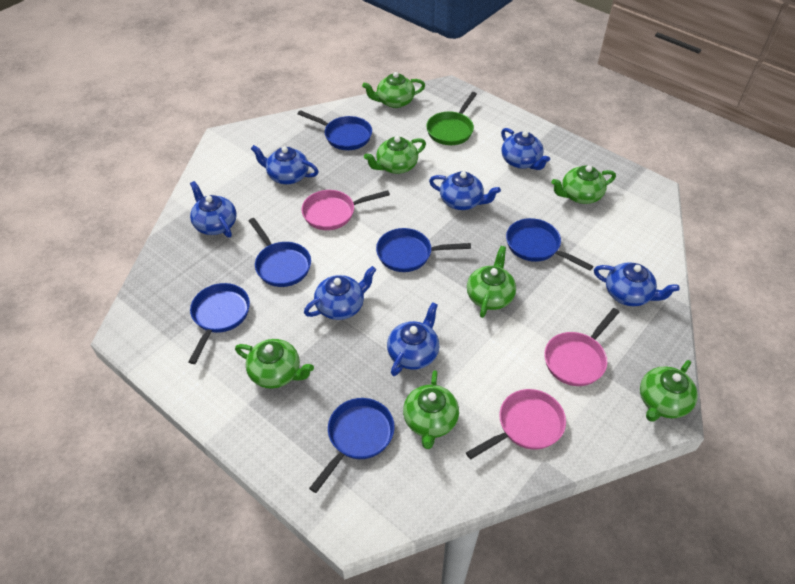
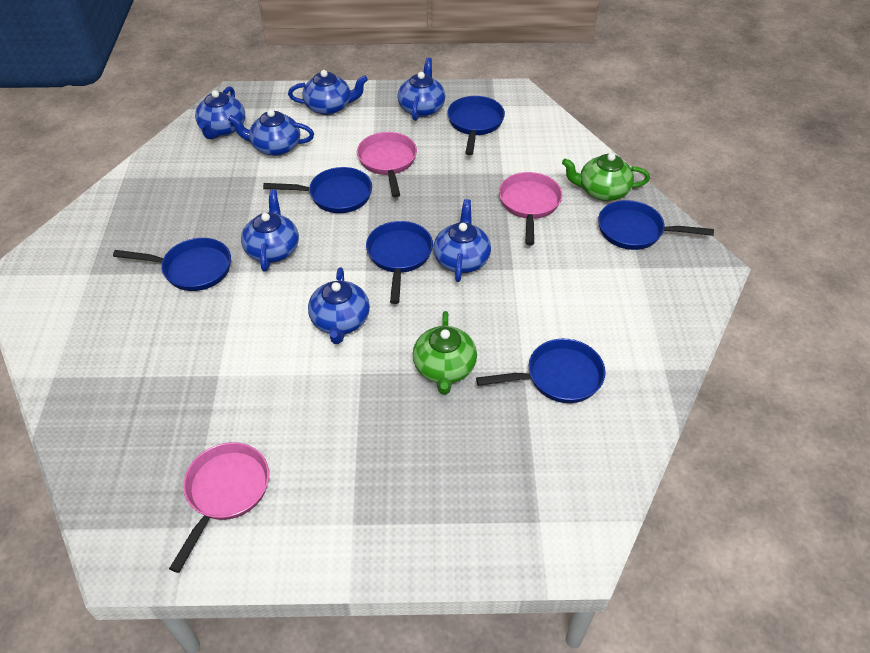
green pan: [426,92,477,145] = 1 -> none = 0
green teapot: [235,339,314,388] [362,72,425,108] [364,136,426,174] [403,370,459,449] [467,246,516,318] [551,165,616,204] [640,360,698,422] = 7 -> [413,311,477,395] [562,153,650,201] = 2

